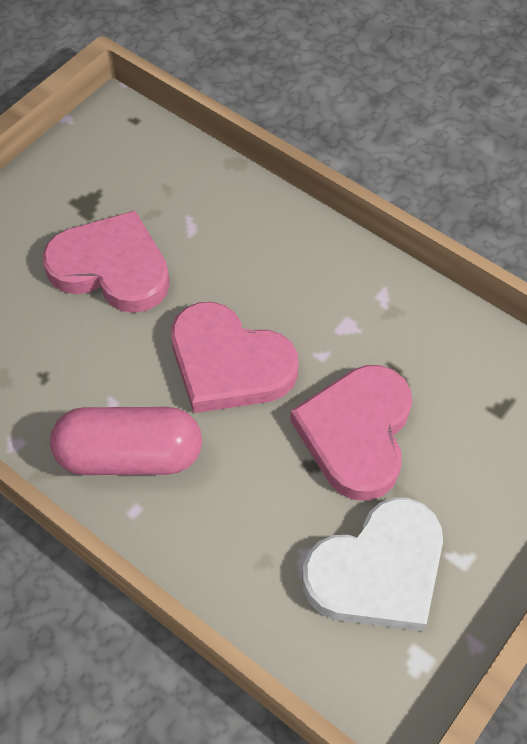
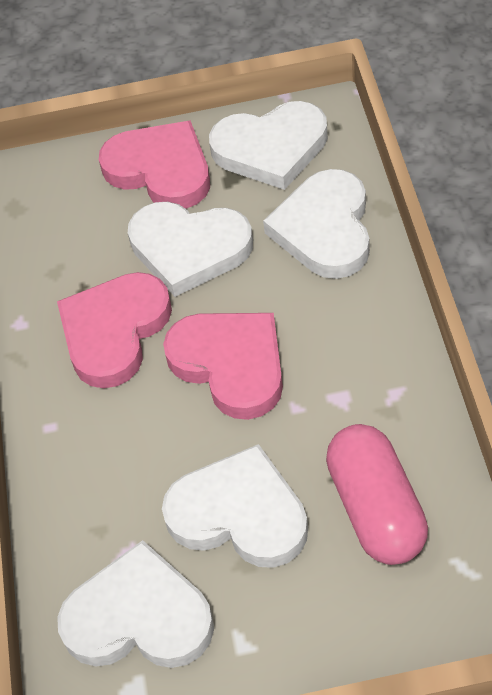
white heart: [302,498,443,631] = 1 -> [57,540,214,668] [128,202,253,297] [162,444,308,568] [209,101,328,190] [263,169,370,279] = 5

